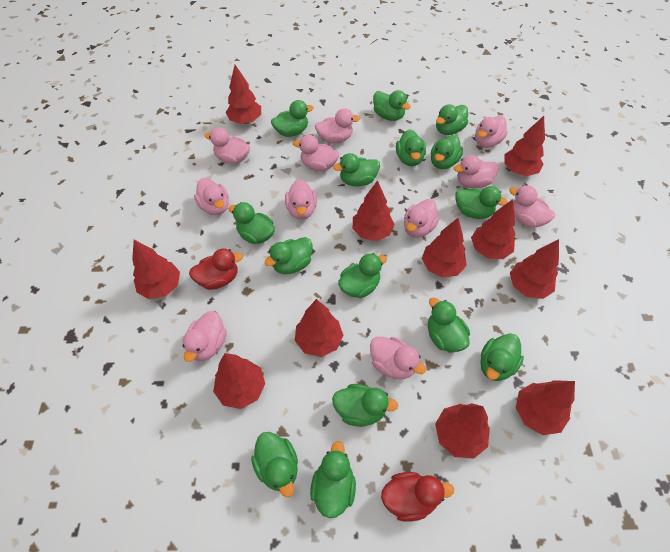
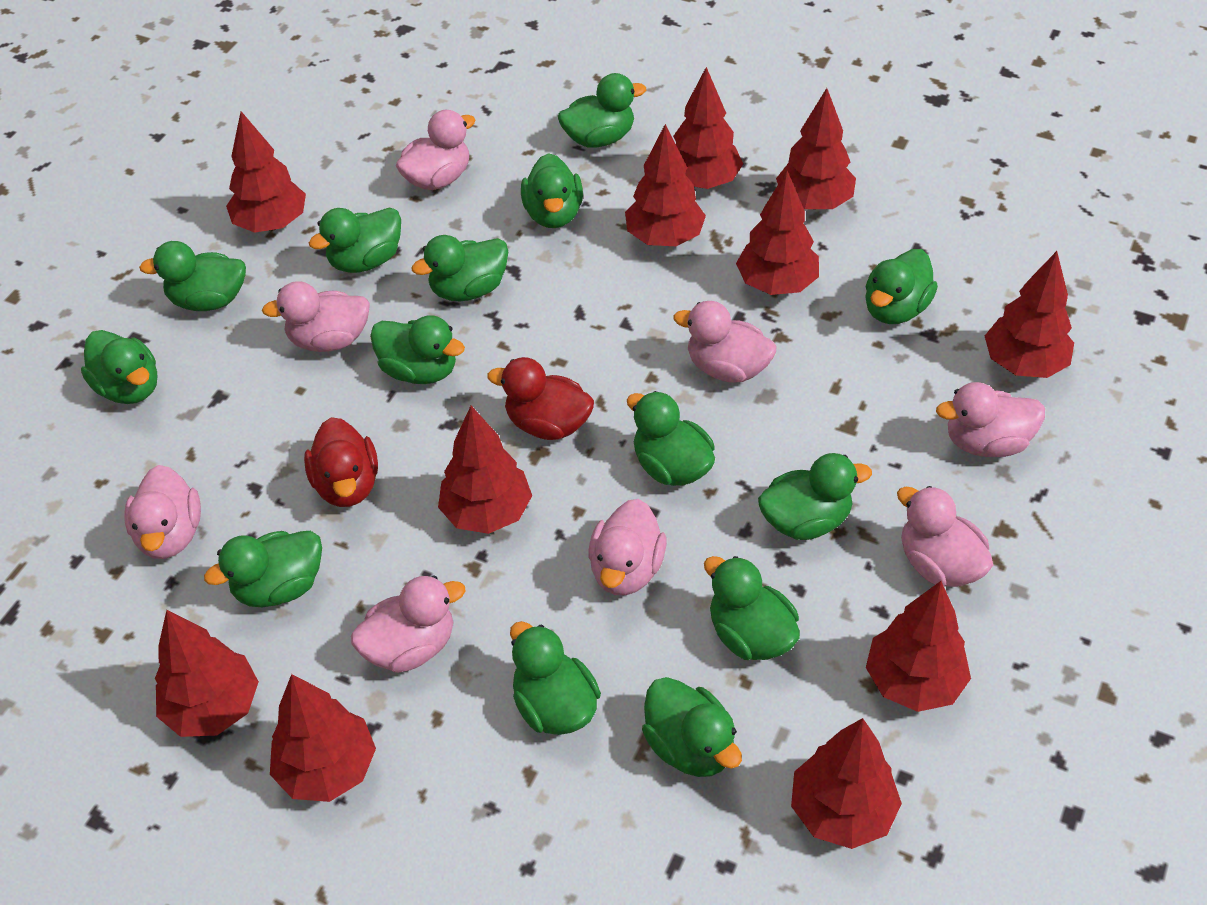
green duck: [228,202,275,244] [251,432,298,497] [265,237,312,274] [271,100,314,137] [310,441,356,518] [332,384,398,427] [333,153,380,186] [338,253,387,298] [373,90,411,121] [396,129,426,166] [428,298,470,352] [431,135,463,169] [436,104,468,135] [455,186,508,219] [480,333,524,381] = 15 -> [81,330,157,404] [139,241,246,311] [204,531,322,607] [309,207,401,273] [370,315,465,384] [411,235,508,301] [510,621,601,735] [521,153,583,228] [558,73,646,148] [627,391,715,486] [642,677,742,777] [704,556,800,660] [758,453,872,540] [865,249,938,324] = 14
pink duck: [182,311,227,362] [194,178,229,215] [204,127,250,164] [285,179,317,220] [293,135,339,171] [315,108,360,143] [370,337,426,379] [404,199,439,238] [454,155,499,188] [475,116,508,148] [509,185,555,228] = 11 -> [124,465,201,559] [262,281,370,352] [351,575,465,673] [396,110,475,190] [588,499,667,595] [673,301,776,383] [897,486,993,587] [936,382,1045,457] = 8

